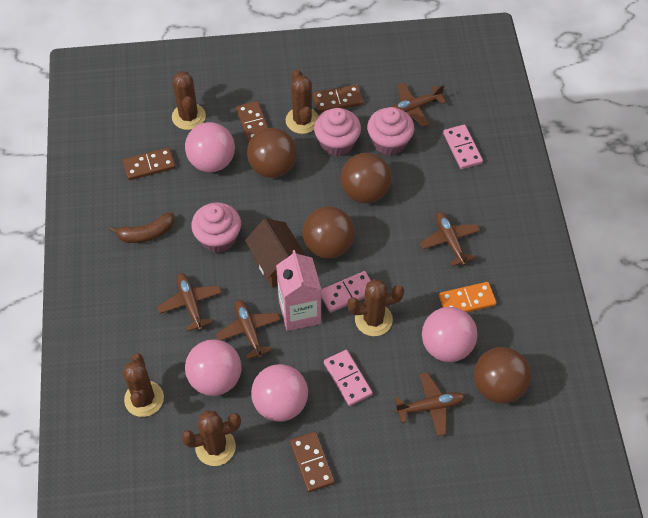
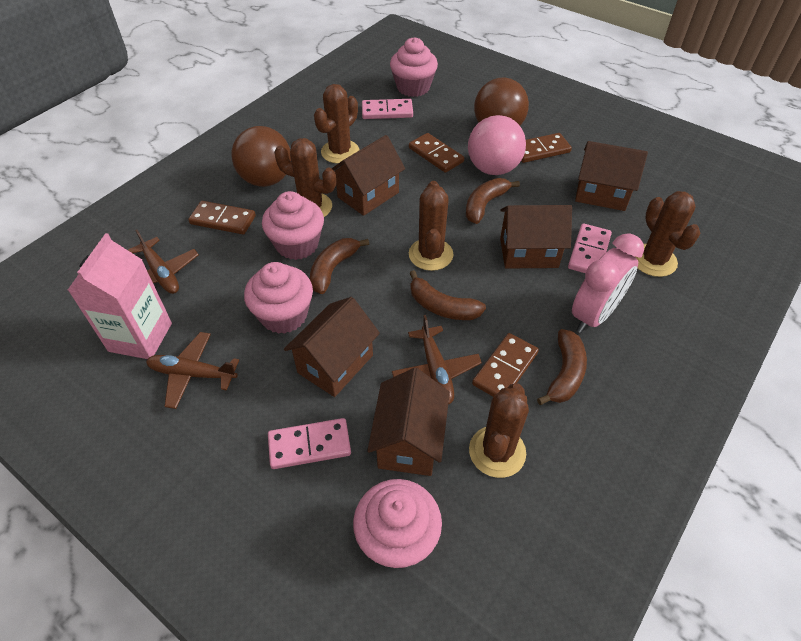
brown ball: [247,128,297,178] [303,206,355,259] [341,153,391,203] [474,347,531,404] = 4 -> [231,126,291,187] [474,78,529,126] = 2
brown banana: [109,212,175,243] = 1 -> [310,238,369,294] [410,270,486,320] [466,178,520,224] [537,329,587,405] = 4
brown house: [245,218,306,288] = 1 -> [284,297,380,397] [331,135,405,216] [367,368,450,476] [500,205,572,269] [575,141,648,211] = 5
brown plane: [158,273,222,332] [216,300,281,360] [392,83,446,127] [395,372,465,436] [420,212,481,266] = 5 -> [128,230,199,294] [146,332,239,409] [392,315,482,404] = 3
orange domino: [439,282,497,313] = 1 -> none = 0
pink ball: [185,122,235,172] [185,339,242,396] [251,364,308,422] [422,307,478,362] = 4 -> [468,115,526,175] = 1
pink clock: none = 0 -> [572,233,644,333] = 1
pink cupcake: [191,202,241,253] [314,108,361,157] [367,107,414,156] = 3 -> [244,262,313,334] [262,191,324,260] [353,479,442,568] [390,37,438,97] = 4

